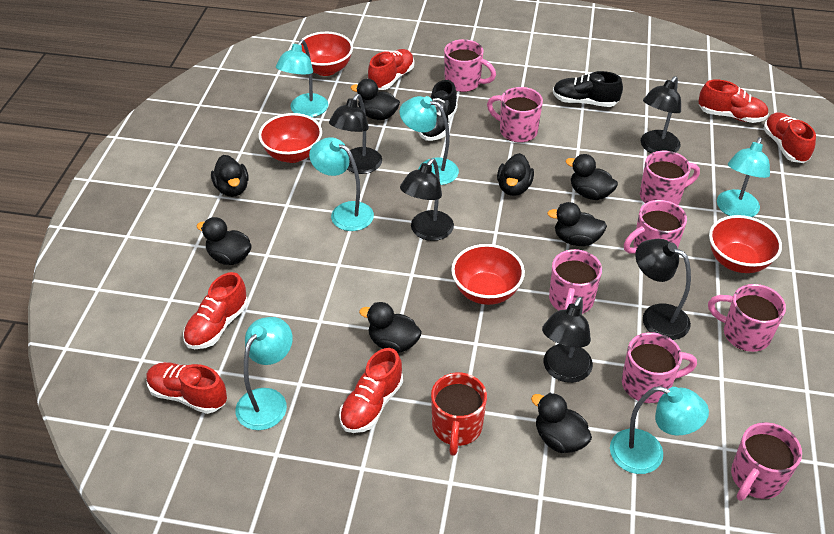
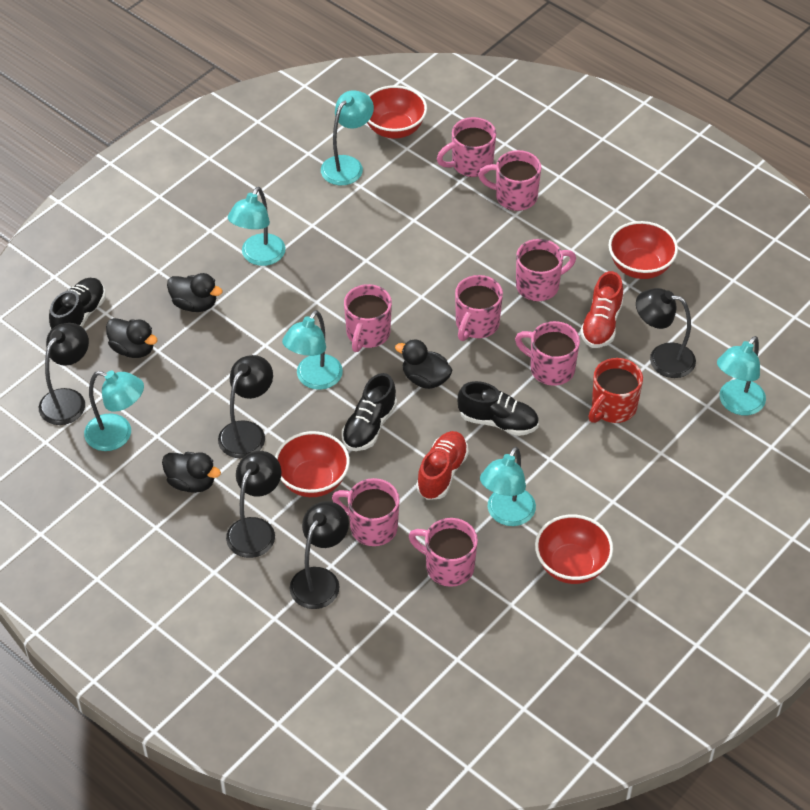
black duck: [196,217,252,265] [211,155,248,197] [351,79,400,120] [359,302,422,353] [497,153,534,196] [531,393,592,453] [547,202,607,246] [566,154,618,200] = 8 -> [106,318,158,358] [162,452,221,493] [167,273,223,312] [395,340,453,389] = 4
black shoe: [418,80,458,141] [553,71,623,107] = 2 -> [49,278,106,330] [342,373,397,451] [458,381,539,436] = 3
red shoe: [146,362,227,414] [183,272,248,349] [339,348,403,433] [368,49,414,90] [698,80,769,123] [763,112,816,163] = 6 -> [416,431,469,500] [580,271,623,348] = 2

